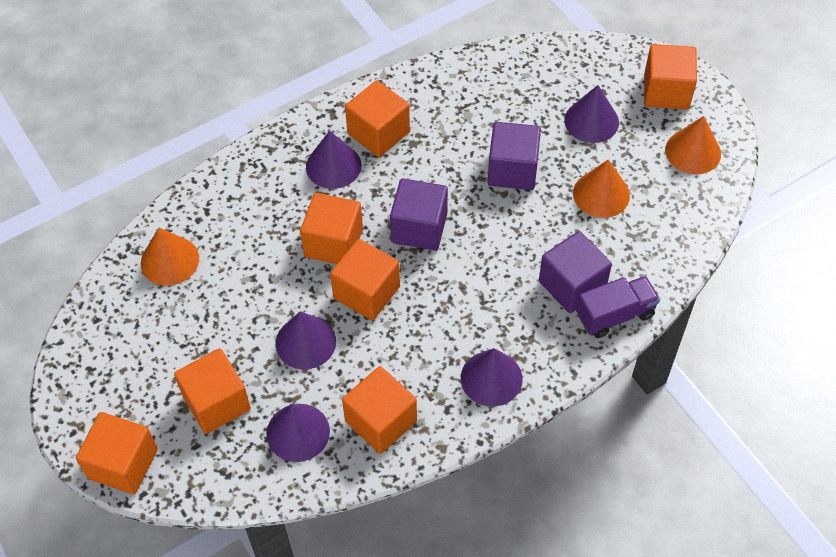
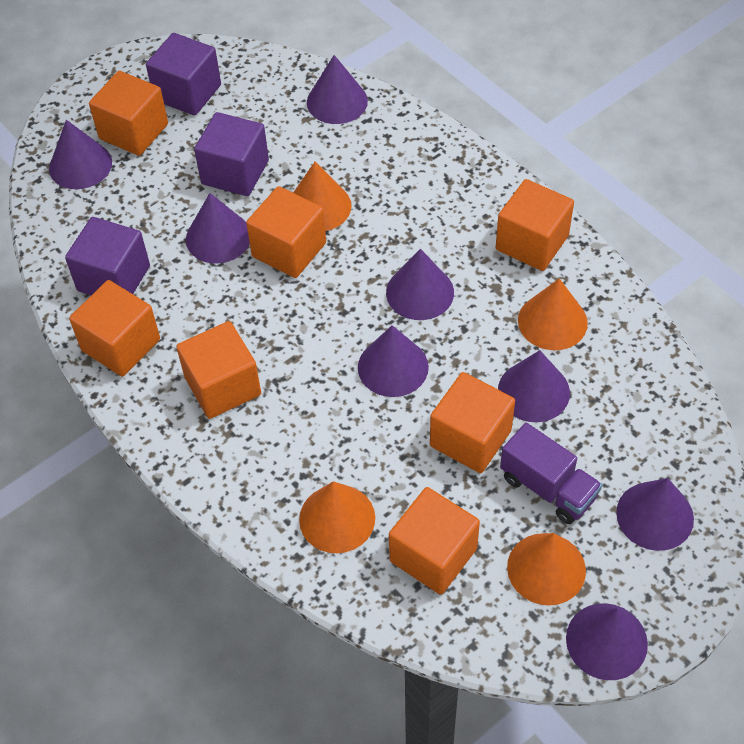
orange cone: [141,228,199,286] [573,159,630,218] [665,116,721,174] = 3 -> [293,162,352,231] [299,481,375,553] [507,533,586,605] [518,278,588,350] = 4
purple cone: [266,404,330,462] [276,311,336,370] [306,131,361,189] [461,348,522,407] [564,85,619,143] = 5 -> [49,120,112,189] [186,193,250,264] [307,55,368,124] [358,325,429,397] [386,249,454,320] [498,350,570,422] [566,603,648,680] [616,478,694,551] = 8

